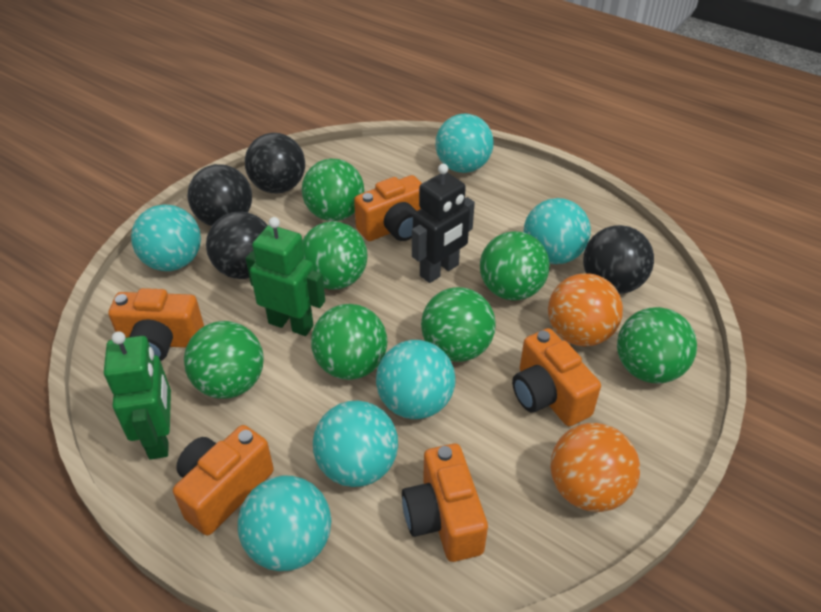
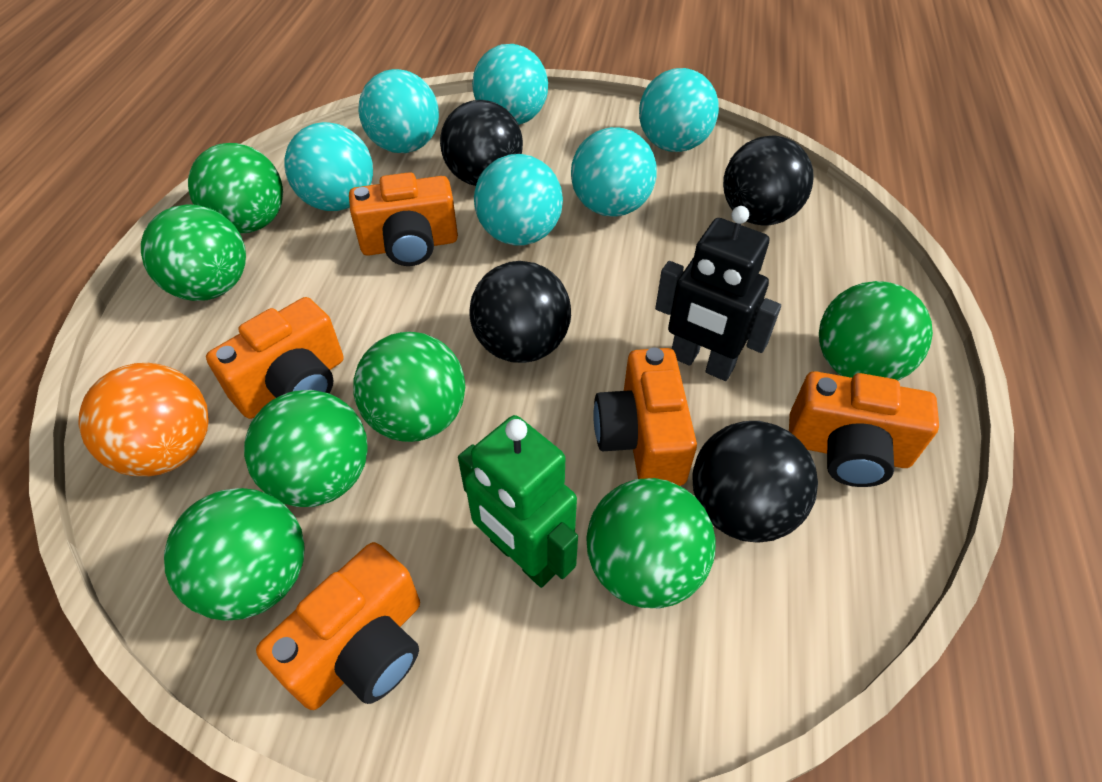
green robot: [104,331,171,460] [246,217,325,336] = 2 -> [458,415,578,588] = 1
orange ball: [548,273,623,346] [550,423,640,512] = 2 -> [78,363,209,476] = 1

